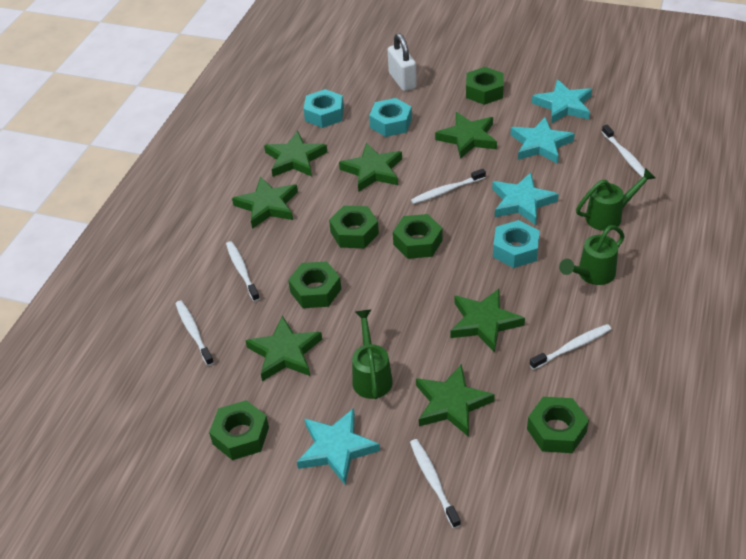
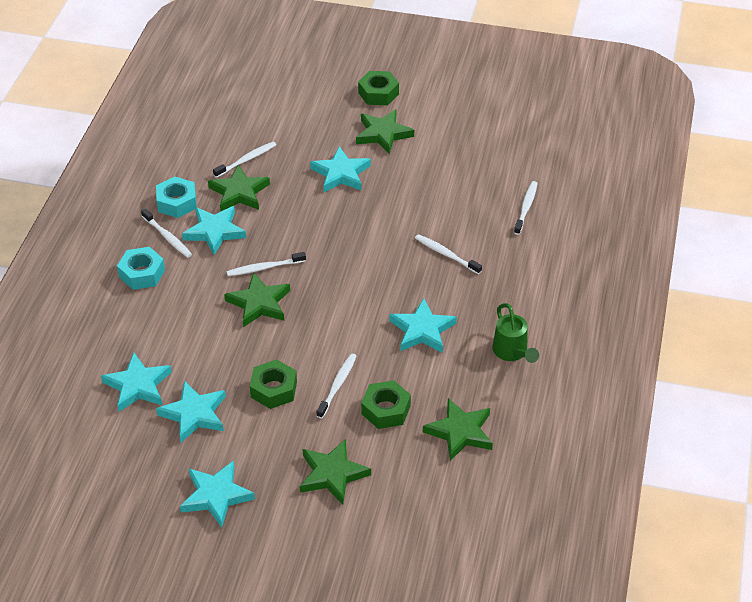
green nut: [209,400,269,460] [288,261,341,308] [329,206,379,248] [393,214,443,259] [466,67,504,105] [527,397,589,453] = 6 -> [250,359,297,409] [358,71,399,105] [361,380,411,429] = 3
green star: [232,176,298,229] [245,316,322,381] [264,131,327,177] [339,143,402,192] [416,364,495,437] [435,112,497,159] [450,289,525,353] = 7 -> [208,164,270,211] [224,272,290,327] [300,439,371,504] [356,109,414,154] [423,398,493,461] = 5
green watering can: [352,310,393,399] [559,225,625,285] [576,168,655,231] = 3 -> [492,303,539,363] = 1
turquoise nut: [303,89,344,128] [369,98,412,137] [493,220,540,268] = 3 -> [117,247,165,290] [156,177,197,218] = 2
turquoise star: [297,408,380,485] [492,173,559,225] [510,117,575,164] [532,80,592,124] = 4 -> [101,353,172,412] [156,381,226,442] [180,461,255,527] [182,206,246,255] [310,146,371,192] [389,298,457,353] = 6
white padlock: [388,33,417,91] = 1 -> none = 0

